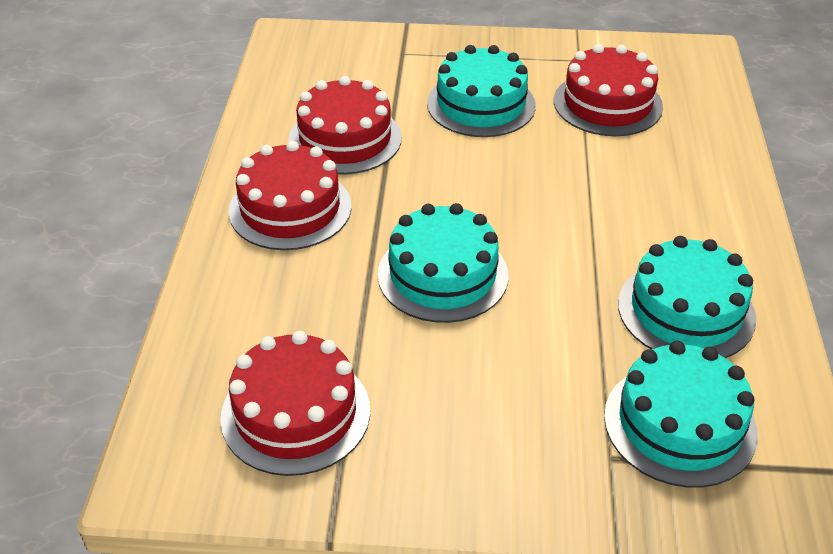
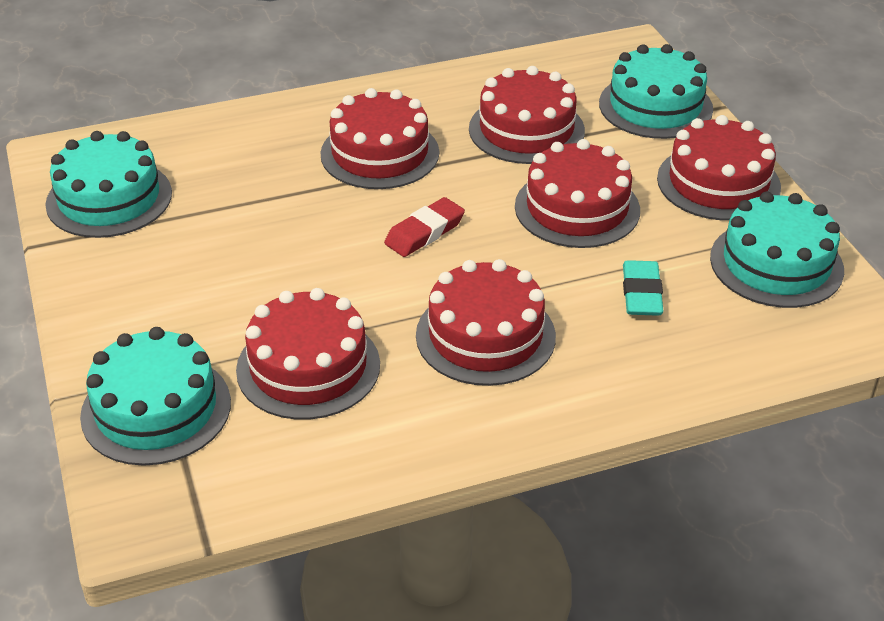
red cake: [220,331,370,476] [229,141,351,250] [289,76,402,174] [554,44,663,136] = 4 -> [236,288,380,420] [320,88,439,189] [416,259,556,386] [469,66,585,164] [515,139,640,248] [657,115,781,221] = 6
red eraser: none = 0 -> [384,197,465,257] = 1
turquoise eraser: none = 0 -> [623,260,664,316] = 1

